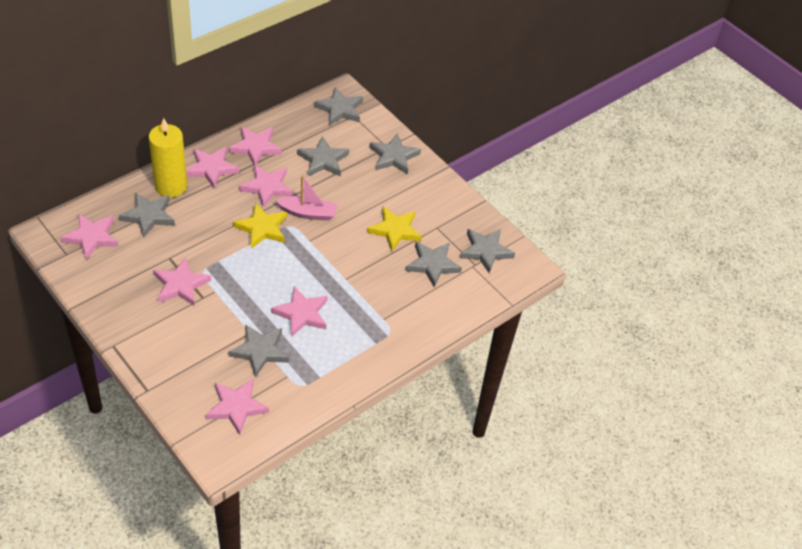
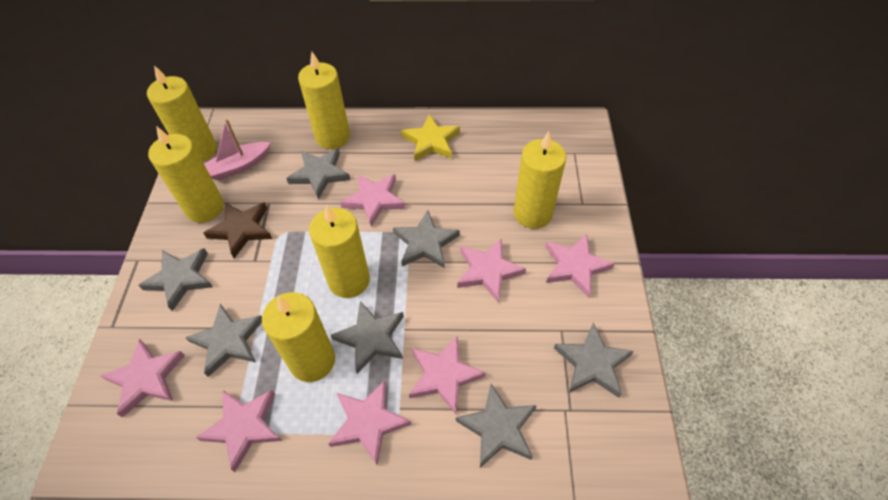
brown star: none = 0 -> [204,202,272,258] = 1
yellow candle: [149,118,187,197] = 1 -> [147,65,217,161] [148,126,224,223] [262,292,335,382] [298,52,350,149] [309,205,370,298] [514,131,566,229] = 6
yellow star: [233,203,287,249] [367,206,422,252] = 2 -> [401,114,460,161] = 1

